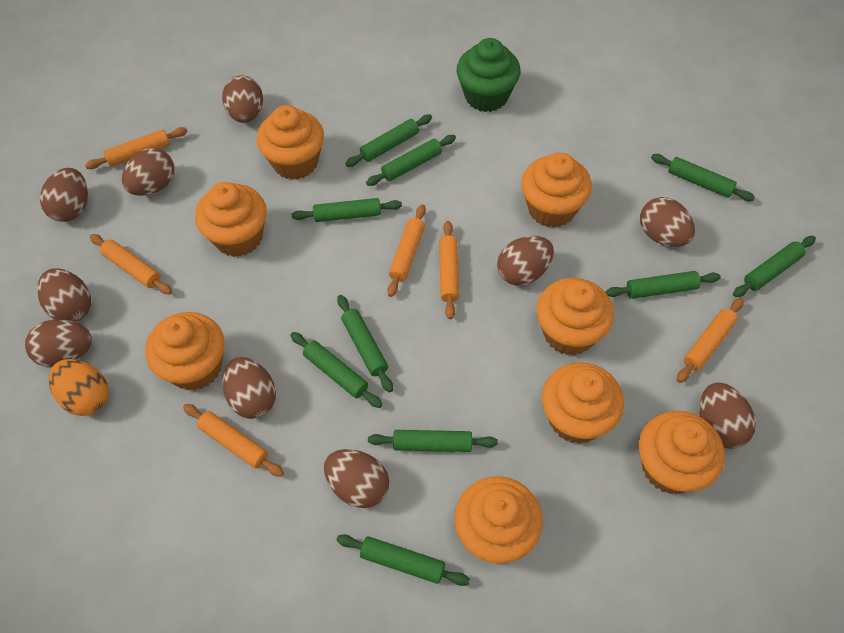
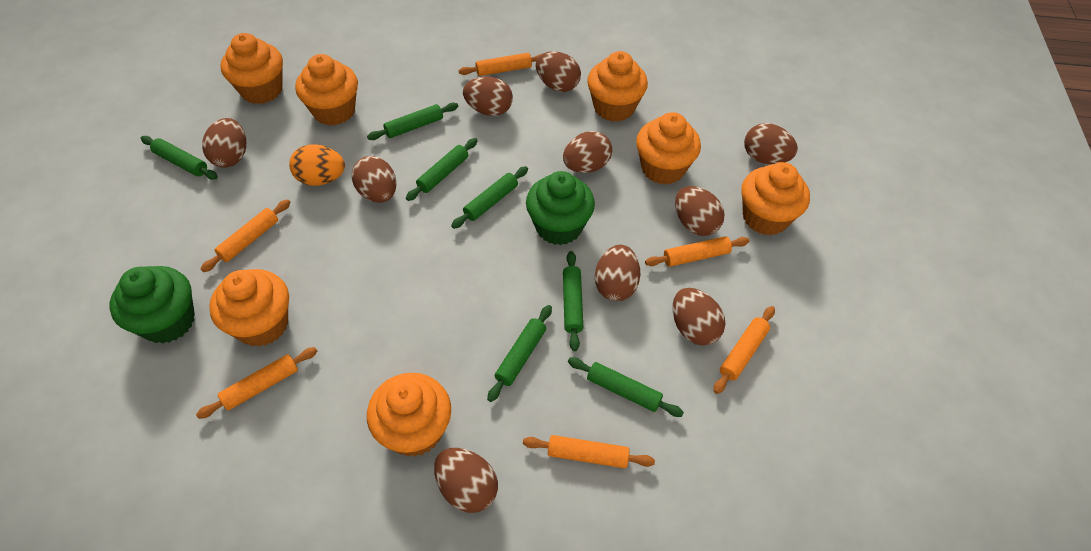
green cupcake: [457,38,520,112] = 1 -> [110,266,195,344] [526,171,595,245] = 2
green rolling pin: [290,332,382,408] [292,198,402,222] [337,295,393,392] [337,534,470,586] [345,115,432,167] [366,135,456,186] [368,430,498,452] [606,271,721,299] [651,154,755,201] [733,236,816,297] = 10 -> [141,136,218,180] [367,103,458,140] [406,138,478,201] [451,166,528,229] [487,305,552,402] [563,251,583,351] [568,358,684,417] = 7
orange cupcake: [145,312,225,390] [195,182,267,257] [257,105,324,180] [454,476,543,564] [521,152,592,228] [537,278,614,355] [542,362,624,444] [639,411,725,494] = 8 -> [209,269,289,347] [221,33,283,104] [295,54,358,126] [367,373,451,457] [587,51,648,122] [636,112,701,185] [741,162,810,235] = 7

